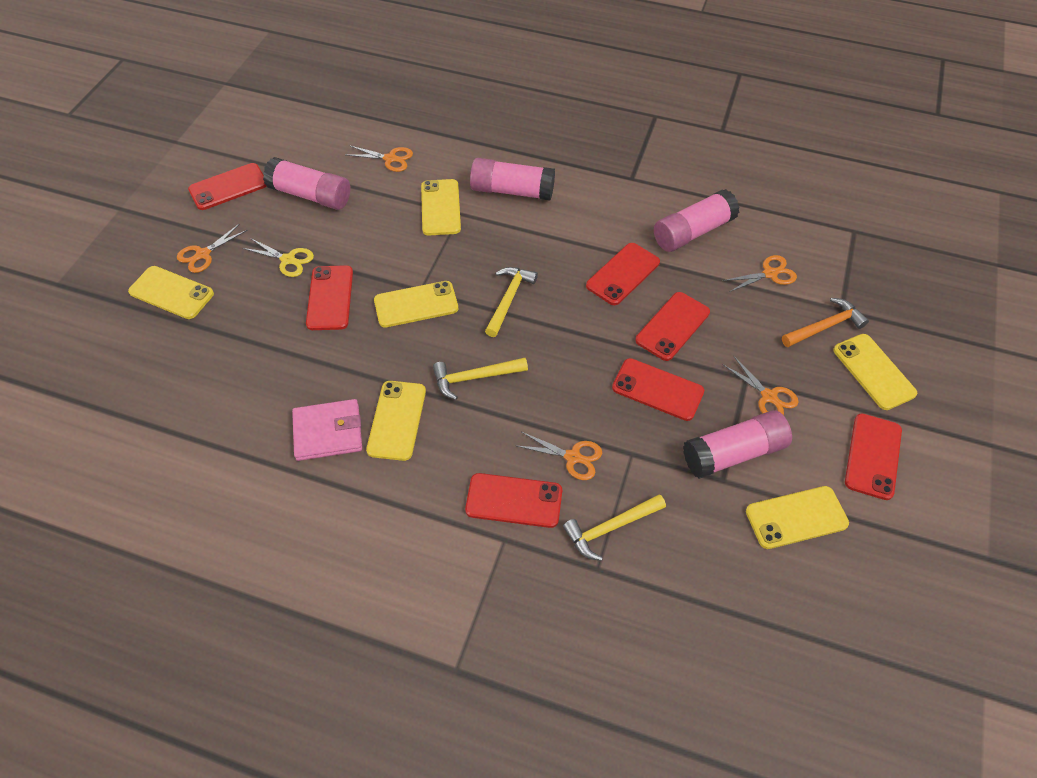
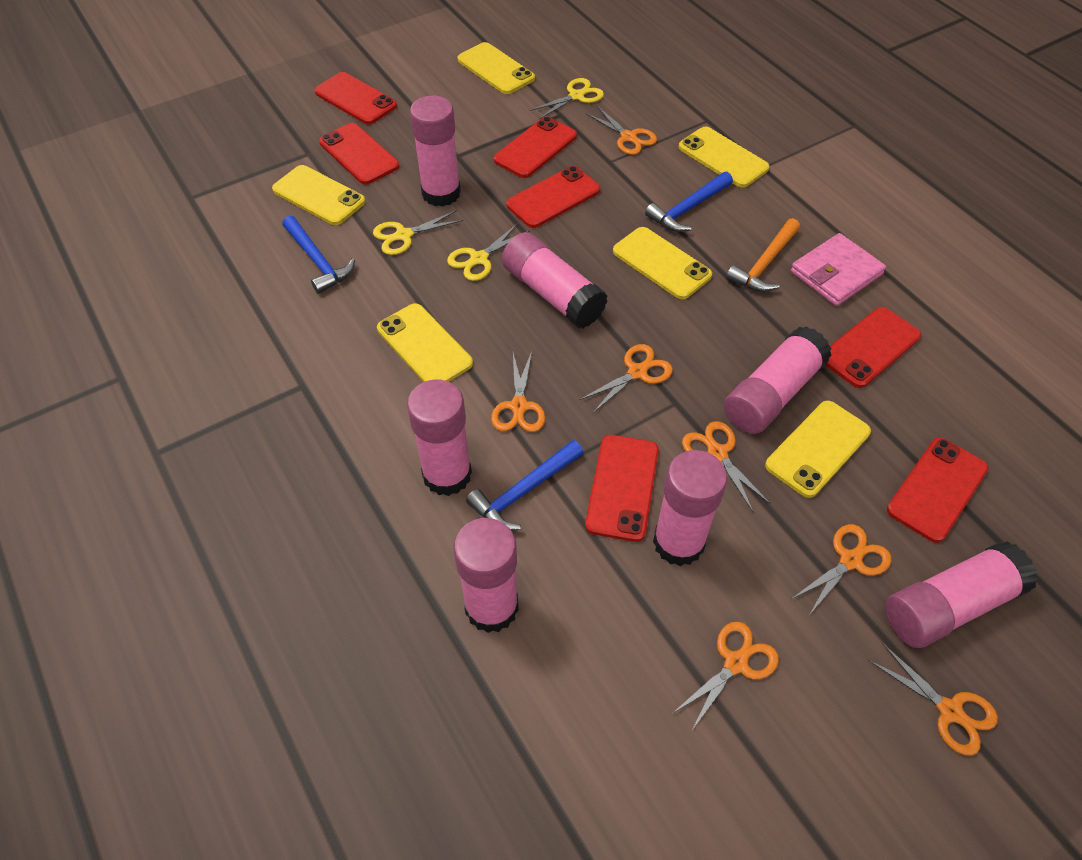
blue hammer: none = 0 -> [282,216,355,294] [466,440,584,530] [645,172,733,232] = 3
orange scissors: [177,224,248,273] [347,145,413,172] [517,432,602,480] [722,255,797,292] [723,357,798,415] = 5 -> [491,351,545,432] [579,344,673,413] [586,106,657,155] [673,622,779,732] [682,421,771,513] [791,524,892,615] [868,643,998,756] = 7
pink glue stick: [263,157,351,210] [470,158,555,200] [654,189,739,252] [683,410,792,479] = 4 -> [407,379,472,496] [410,96,461,207] [453,518,519,633] [502,232,607,328] [653,450,727,566] [724,326,832,434] [885,541,1038,648] = 7
yellow hammer: [433,358,528,400] [485,267,538,337] [563,494,666,561] = 3 -> none = 0
yellow scissors: [242,238,314,277] = 1 -> [373,210,463,255] [447,223,530,281] [529,78,604,119] = 3

